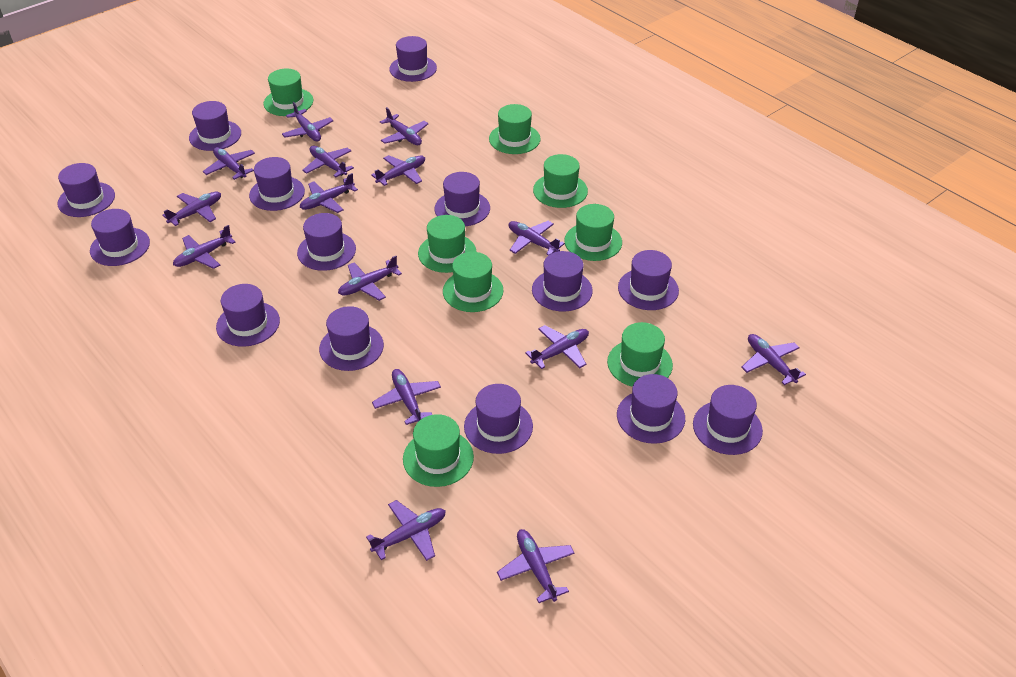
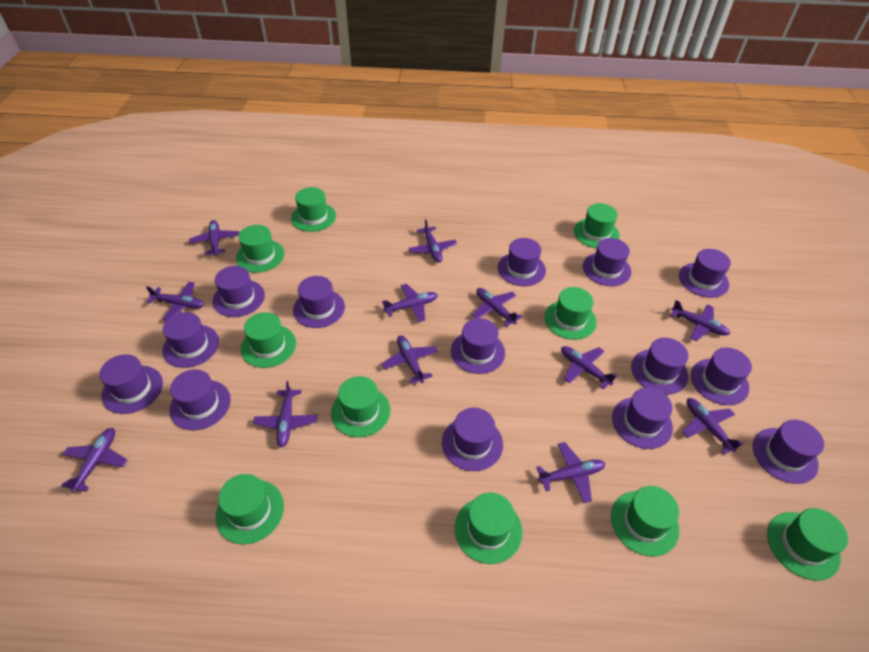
green hat: [263,68,313,116] [403,414,474,487] [418,215,476,273] [443,252,504,312] [489,104,541,154] [533,154,588,208] [564,204,622,261] [607,322,673,387] = 8 -> [215,474,284,544] [236,225,285,273] [241,312,296,368] [291,187,336,232] [331,376,390,437] [455,492,522,564] [544,287,597,340] [574,203,620,248] [611,486,679,556] [767,508,848,581] = 10
purple plane: [162,192,221,226] [173,225,236,269] [203,147,255,180] [282,102,333,142] [300,173,358,213] [302,146,354,177] [338,256,402,301] [366,500,446,561] [371,155,425,186] [372,369,441,425] [380,107,428,145] [497,529,575,603] [509,221,565,255] [525,325,589,369] [741,334,806,385] = 15 -> [61,428,128,493] [146,282,204,321] [189,220,239,256] [253,381,318,447] [382,284,438,322] [382,335,438,384] [409,219,457,263] [472,288,522,327] [536,442,605,503] [561,346,618,390] [671,300,730,341] [682,398,743,454] = 12

